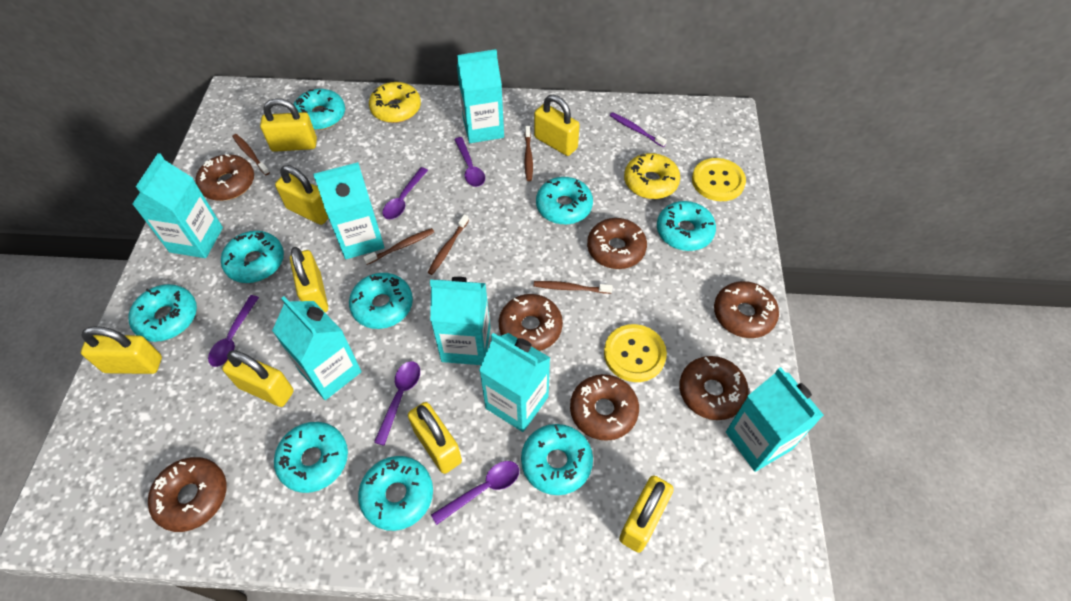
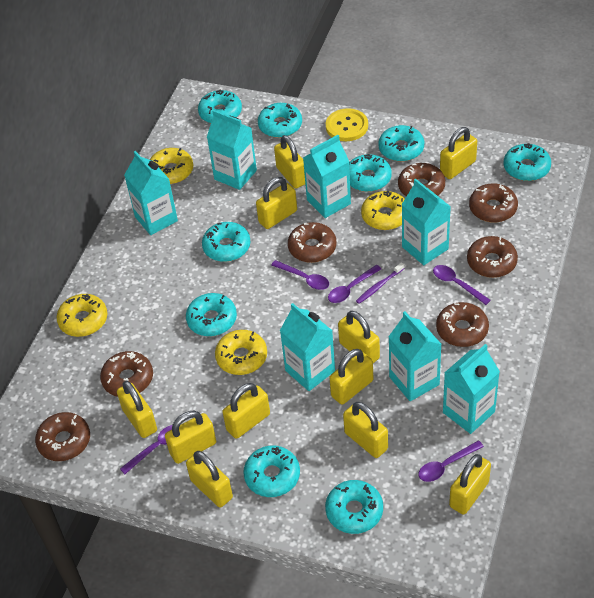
brown toothbrush: [232,134,270,175] [363,228,434,265] [427,214,469,275] [525,126,533,181] [534,281,613,294] = 5 -> none = 0
yellow button: [604,324,667,382] [692,158,746,201] = 2 -> [326,108,368,141] = 1
yellow donut: [369,82,421,123] [624,153,680,199] = 2 -> [56,294,108,337] [150,148,193,184] [215,330,267,375] [361,191,405,230] = 4
yellow padlock: [81,326,162,374] [222,350,294,407] [260,98,317,152] [275,165,329,225] [290,247,328,312] [408,402,462,474] [534,95,580,156] [619,475,674,553] = 8 -> [117,381,157,438] [165,411,216,464] [186,451,233,507] [222,383,270,439] [256,177,297,229] [274,135,305,189] [329,349,373,405] [338,311,380,363] [343,402,388,458] [440,127,477,179] [449,454,491,515] = 11

